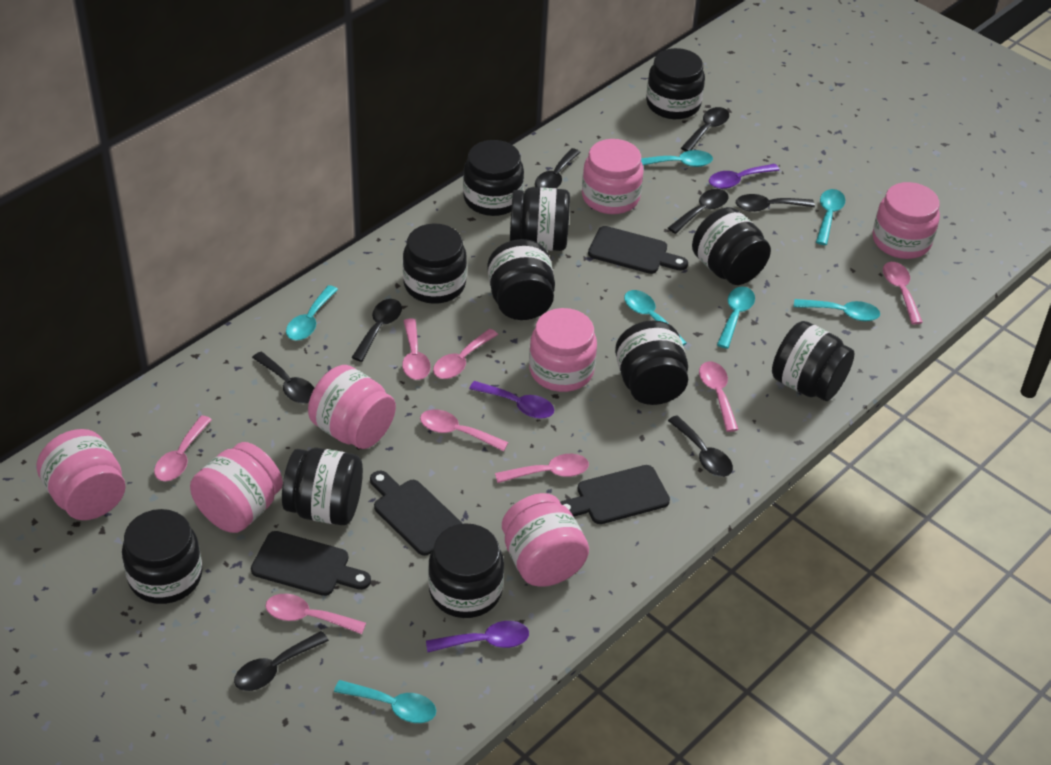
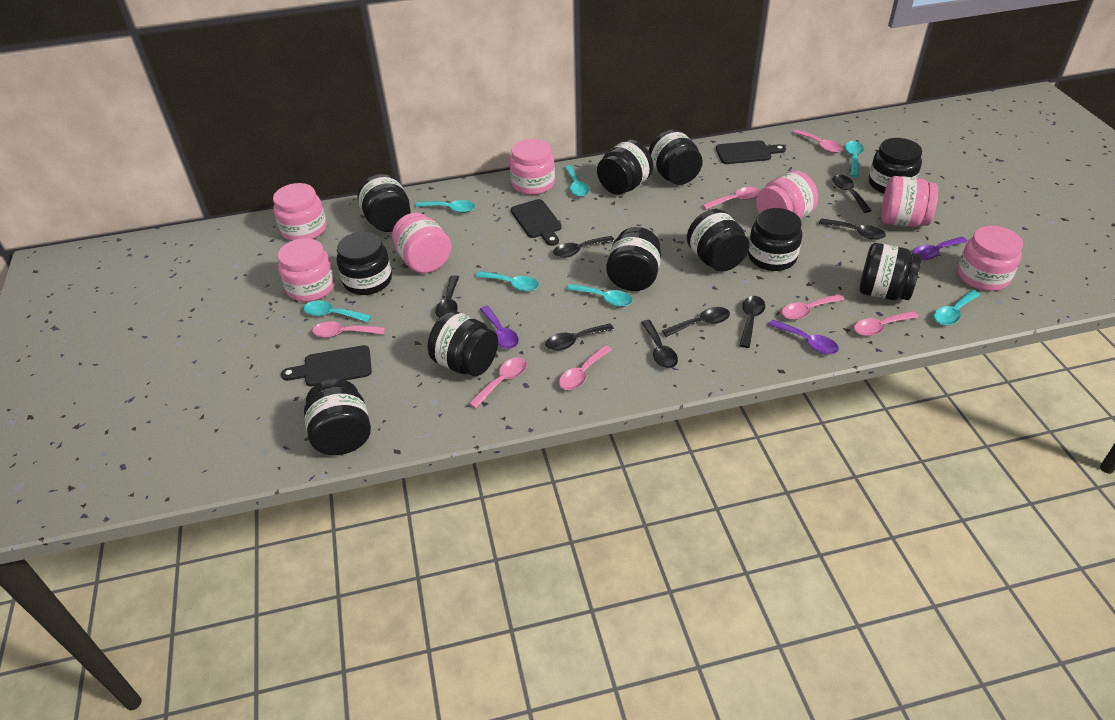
black cutting board: [251,531,371,596] [370,471,463,556] [560,465,670,524] [588,226,688,274] = 4 -> [281,345,372,386] [511,199,562,246] [716,140,786,164] = 3
pink spoon: [154,415,212,481] [265,594,366,634] [402,318,431,380] [420,409,508,451] [433,329,498,379] [495,454,589,483] [699,361,739,432] [883,262,923,325] = 8 -> [312,321,385,338] [469,357,527,408] [559,345,612,390] [703,187,760,210] [782,294,844,320] [793,129,843,153] [854,311,919,336] = 7

